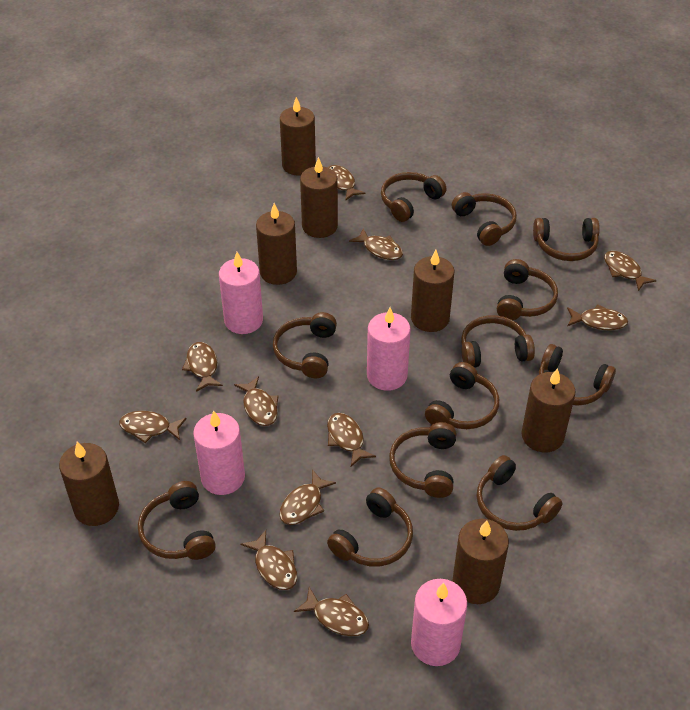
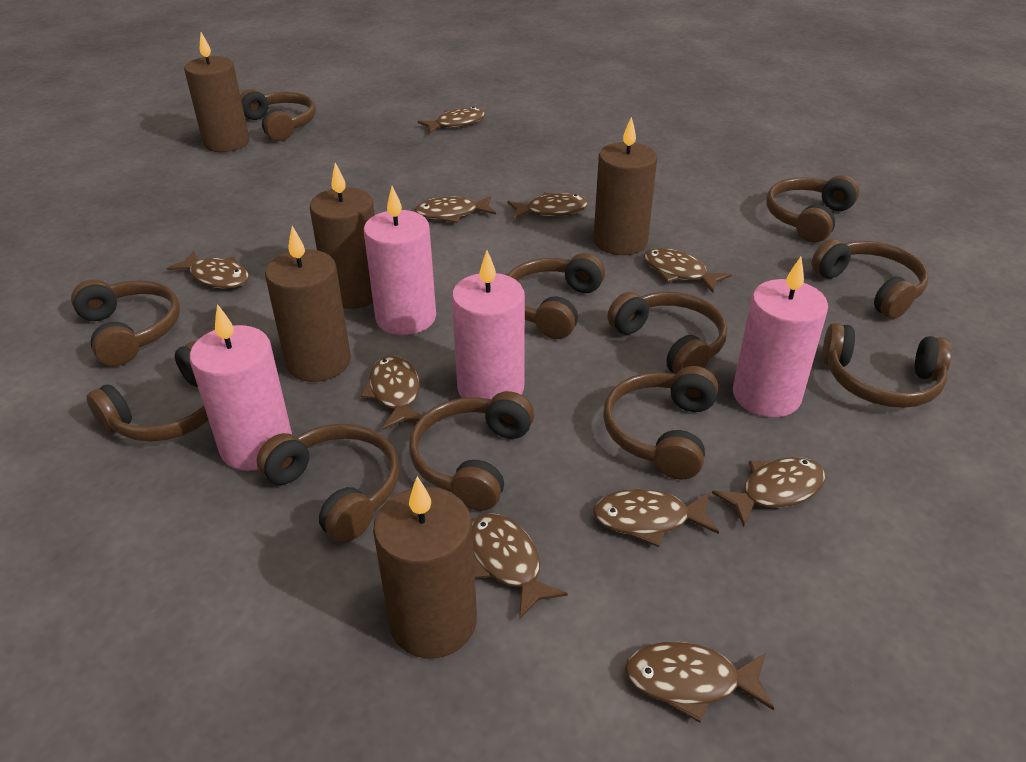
brown candle: [59,442,119,526] [256,203,297,285] [280,97,316,176] [300,157,338,238] [411,250,455,332] [452,519,509,604] [521,368,576,452] = 7 -> [184,32,250,152] [265,226,351,382] [310,163,375,309] [373,476,477,658] [594,116,657,255] = 5
brown fish: [119,411,187,443] [182,342,223,392] [234,376,279,426] [241,530,297,590] [279,469,336,525] [294,587,369,636] [327,413,376,467] [328,165,365,201] [349,229,403,260] [567,304,628,330] [604,251,657,291] = 11 -> [167,250,249,289] [360,356,422,430] [414,196,496,223] [418,107,485,134] [472,513,568,620] [508,192,588,220] [593,489,719,547] [625,642,774,723] [644,248,732,293] [712,457,825,527] = 10
brown headphones: [138,481,216,560] [273,312,337,378] [327,488,413,566] [381,172,446,222] [389,422,456,498] [425,362,499,429] [452,192,517,246] [461,315,535,367] [476,455,563,531] [497,259,558,320] [533,218,600,261] [539,344,616,406] = 12 -> [71,279,180,366] [86,341,209,442] [240,89,316,141] [256,424,399,543] [409,391,534,511] [507,253,605,339] [603,366,718,480] [607,292,727,374] [766,175,860,243] [811,239,928,319] [822,323,952,408] = 11

